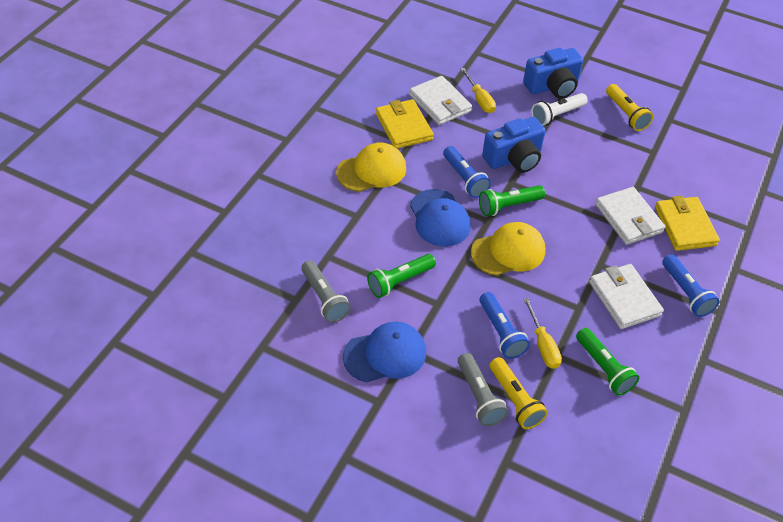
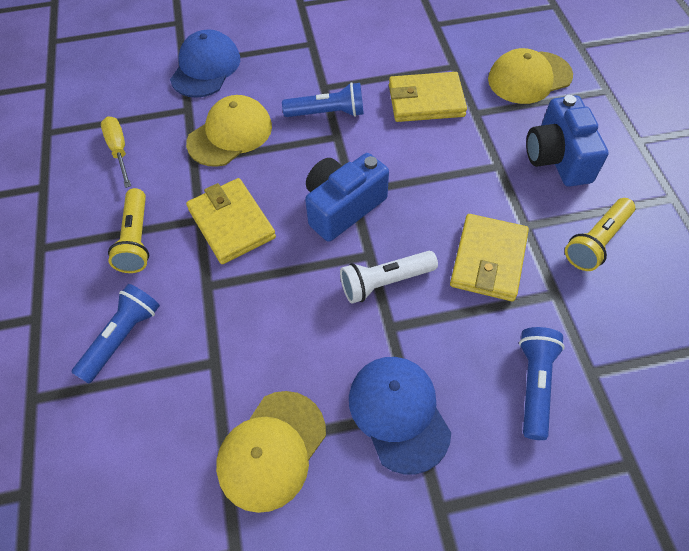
green flashlight: [367,254,436,298] [479,185,545,216] [576,328,639,396] = 3 -> none = 0
grey flashlight: [301,261,351,323] [458,353,508,426] = 2 -> none = 0
white wallet: [409,76,472,125] [589,264,664,329] [595,187,665,245] = 3 -> none = 0
yellow cap: [336,143,406,192] [471,222,545,276] = 2 -> [186,95,272,167] [216,391,326,513] [488,48,573,104] = 3
yellow screwdriver: [461,68,496,113] [524,298,562,369] = 2 -> [101,116,131,188] = 1
yellow wallet: [376,99,434,149] [655,196,720,251] = 2 -> [186,178,276,264] [389,72,467,122] [450,214,529,301] = 3

